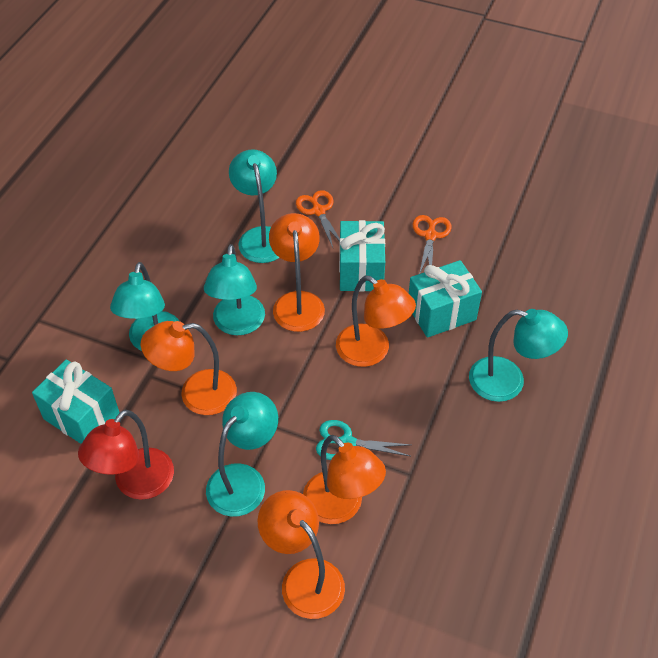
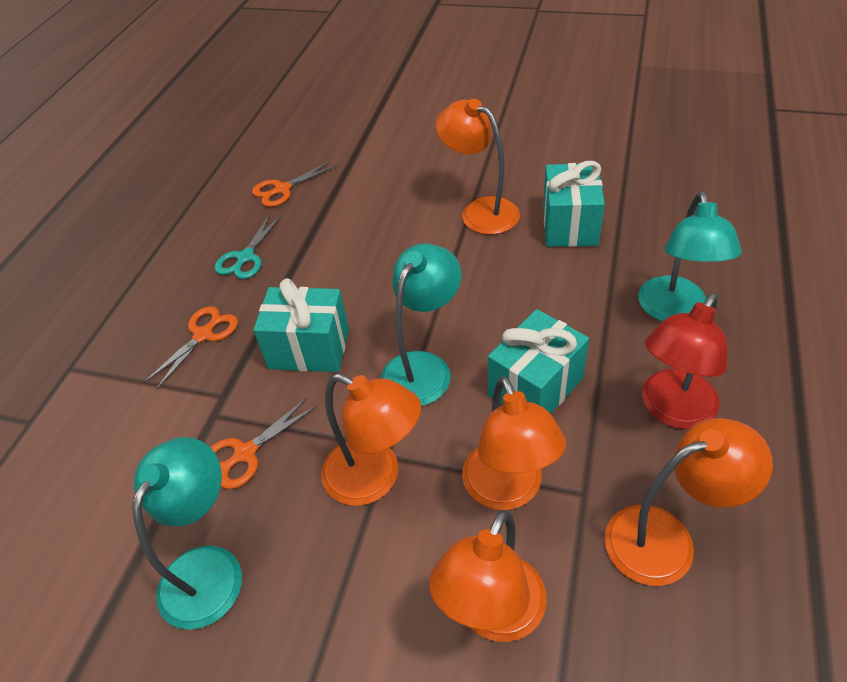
orange scissors: [296,190,340,248] [413,215,451,274] = 2 -> [144,306,238,389] [210,398,317,489] [252,161,337,207] = 3
turquoise lamp: [110,262,179,351] [204,244,265,335] [206,392,278,517] [229,149,279,263] [469,309,568,402] = 5 -> [132,437,242,630] [381,244,462,406] [638,192,742,321] = 3

